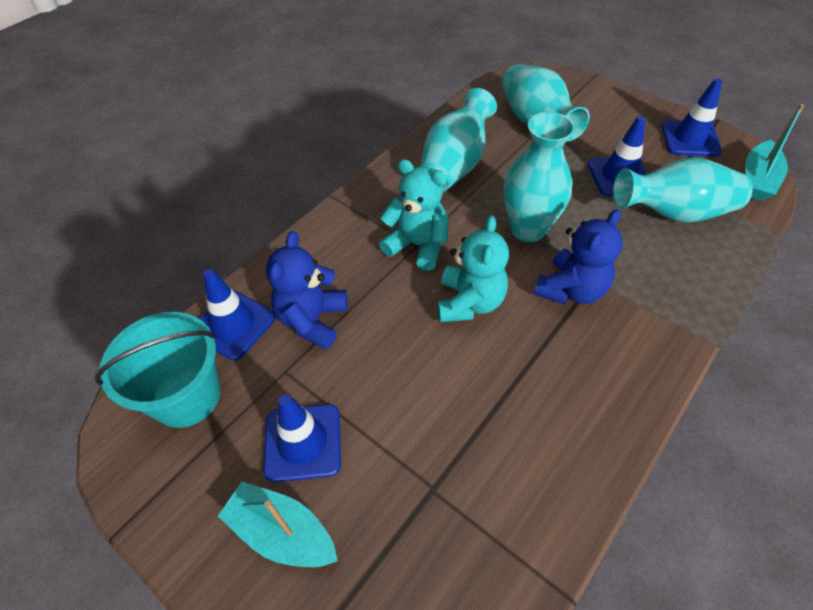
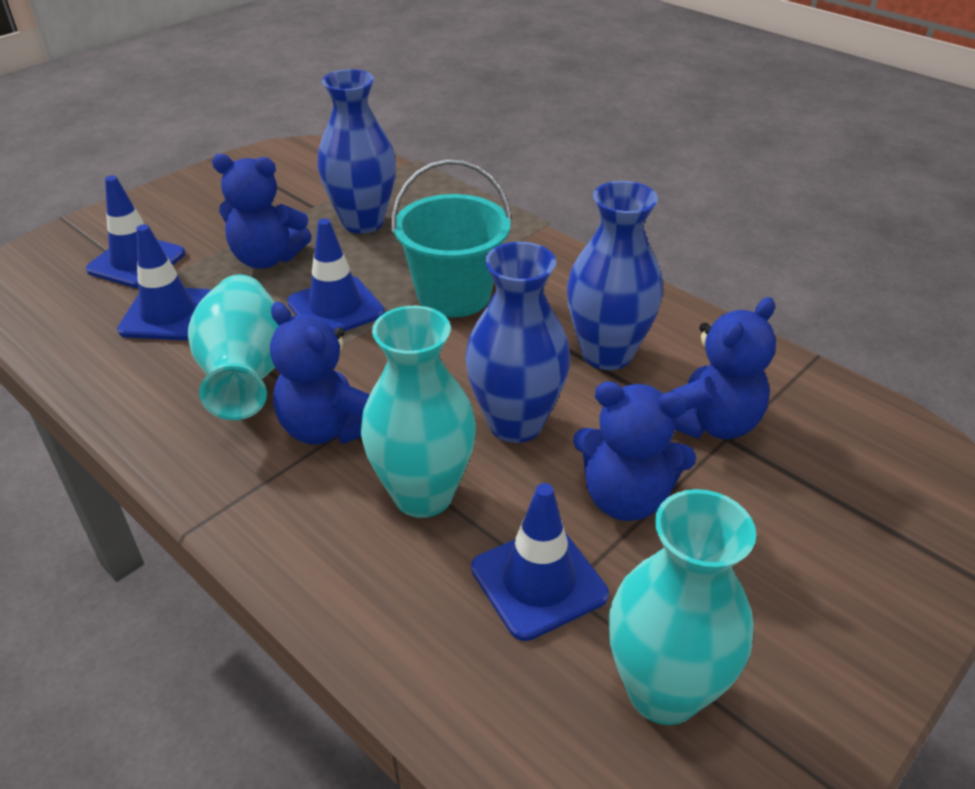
blue teddy bear: [266,231,348,350] [534,209,623,304] = 2 -> [212,154,312,269] [270,302,370,445] [573,381,696,521] [671,297,776,439] = 4
blue vase: none = 0 -> [317,69,396,234] [465,242,570,443] [567,181,663,370] = 3
turquoise boat: [218,482,338,567] [745,104,805,201] = 2 -> none = 0
turquoise teddy bear: [379,159,449,271] [437,215,509,322] = 2 -> none = 0
turquoise vase: [420,88,497,192] [502,64,590,141] [503,112,575,242] [613,157,753,223] = 4 -> [188,274,279,420] [361,306,476,518] [609,489,756,725] = 3

